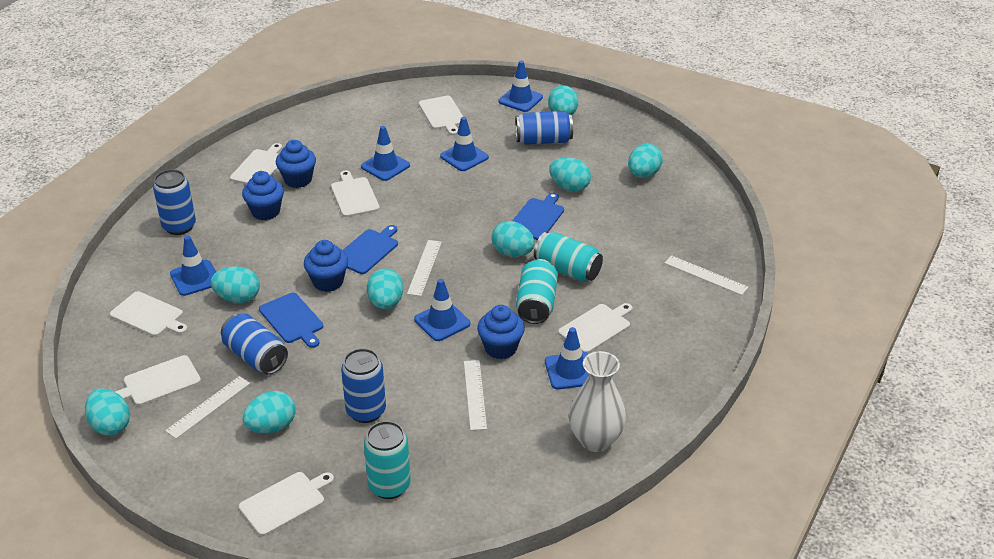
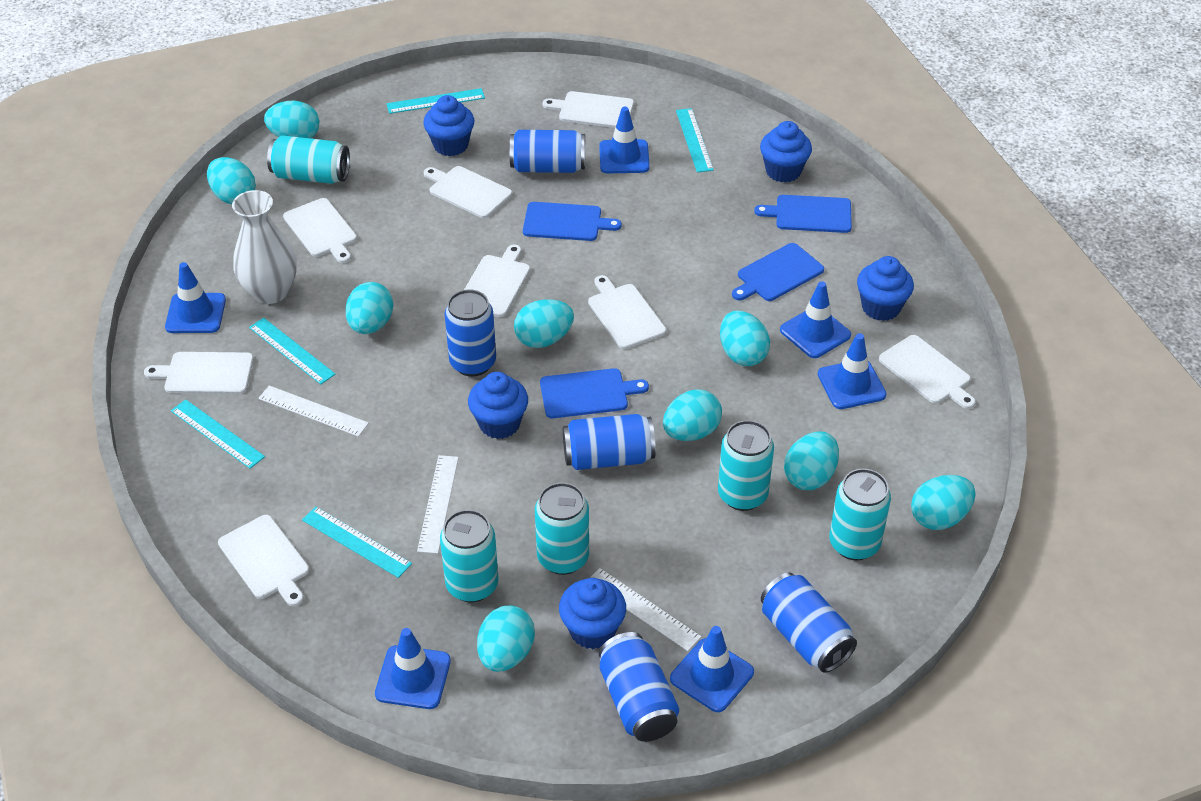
blue can: [153,169,196,235] [221,314,288,374] [341,348,386,423] [515,111,573,145] = 4 -> [444,289,496,377] [510,130,585,173] [563,414,656,470] [599,632,679,742] [761,573,857,673] = 5
blue cupcake: [242,171,284,220] [276,140,316,188] [304,240,348,292] [477,305,525,359] = 4 -> [423,95,474,156] [468,372,528,439] [559,578,626,649] [760,121,812,183] [857,256,914,321] = 5
blue cutting board: [259,293,323,348] [343,225,398,274] [512,193,564,240] = 3 -> [523,202,622,241] [540,368,649,418] [732,243,824,301] [754,195,852,233] = 4
turquoise can: [364,421,411,499] [516,259,558,324] [534,232,603,282] = 3 -> [267,135,350,184] [440,510,498,602] [535,482,589,575] [718,420,774,511] [829,468,891,560] = 5
turquoise egg: [85,388,130,436] [210,266,260,303] [243,391,296,433] [367,268,403,309] [491,221,535,257] [548,85,578,115] [549,157,591,192] [628,144,663,178] = 8 -> [207,157,256,204] [264,101,319,138] [345,282,393,334] [477,606,535,672] [514,299,574,348] [663,389,722,441] [720,311,770,366] [784,432,839,490] [911,475,975,530] = 9
turquoise ruler: none = 0 -> [171,399,265,469] [249,318,336,384] [302,506,412,578] [386,88,485,114] [676,108,714,173] = 5
white cutting board: [110,291,188,337] [115,355,201,406] [230,143,282,184] [239,472,334,536] [331,170,380,217] [419,96,463,135] [558,303,633,353] = 7 -> [144,352,254,394] [218,515,309,606] [283,198,357,263] [424,166,512,218] [464,244,530,317] [543,91,634,128] [588,275,666,349] [879,335,976,409] = 8
white ruler: [165,376,250,439] [407,240,442,296] [464,360,487,430] [665,255,749,295] = 4 -> [258,385,369,437] [417,455,459,554] [590,568,701,651] = 3

